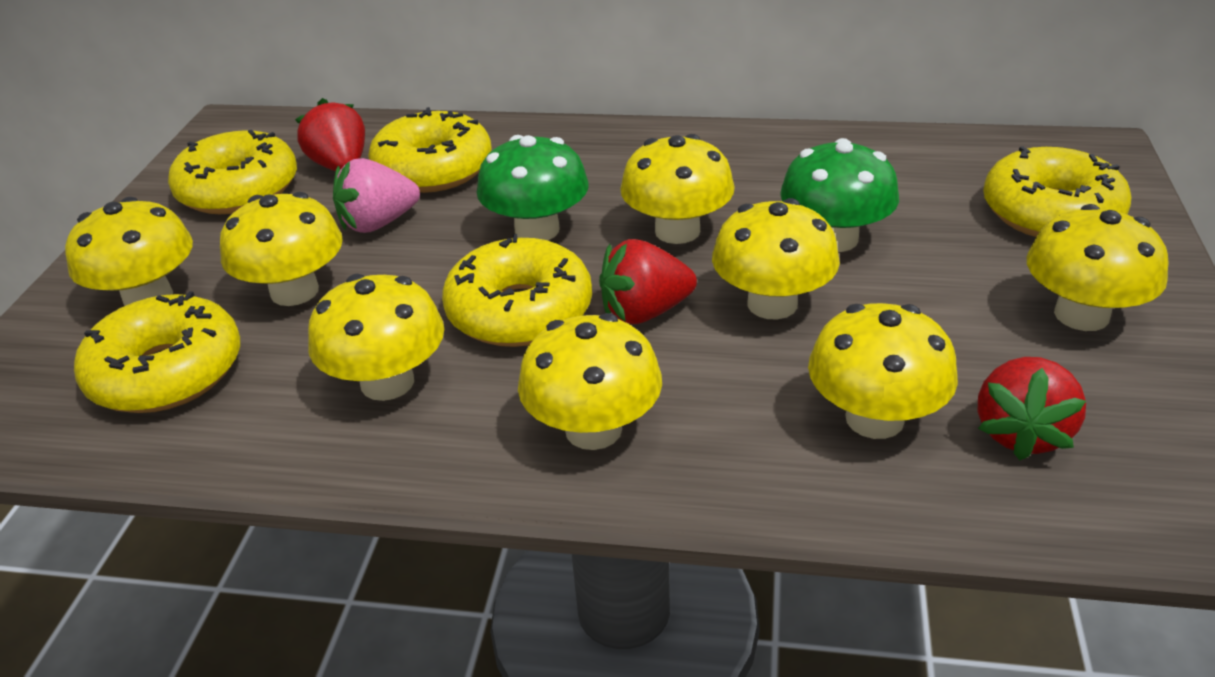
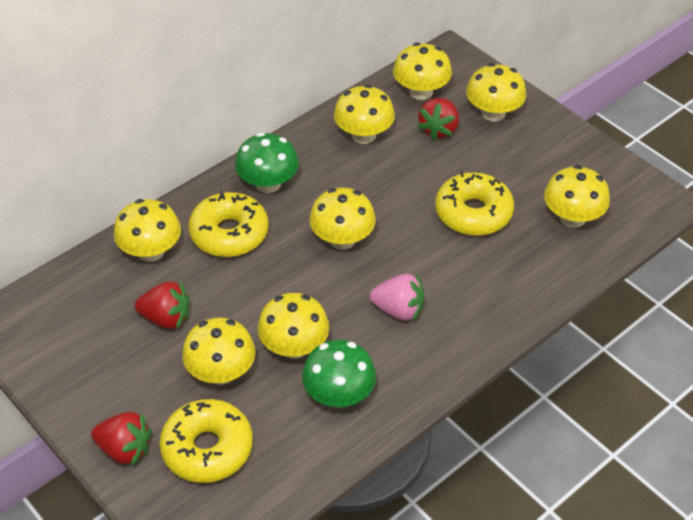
yellow donut: [74,291,240,413] [168,130,297,214] [368,107,492,193] [442,234,592,347] [983,146,1132,237] = 5 -> [160,399,253,483] [188,191,269,257] [435,172,514,236] = 3

